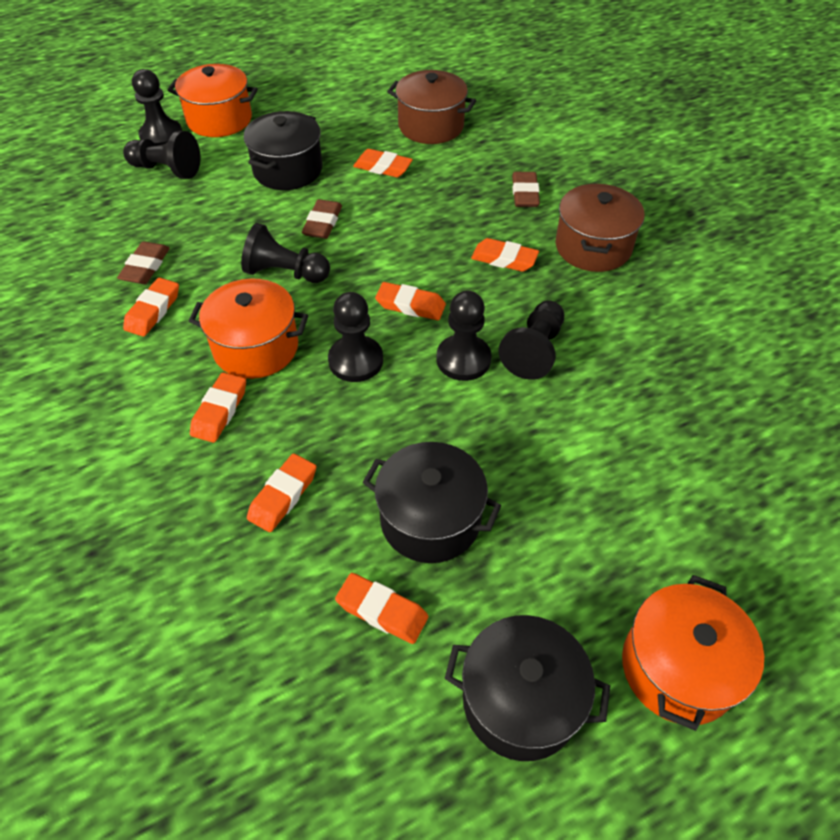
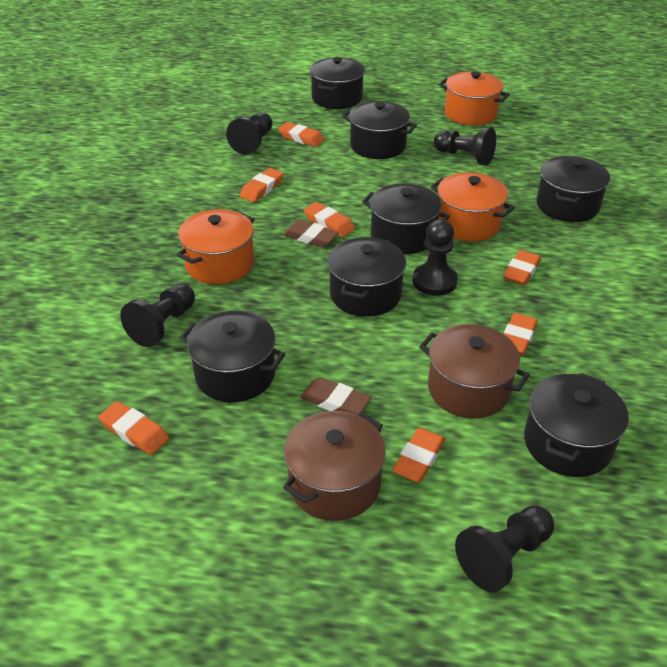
black pawn: [123,131,200,179] [132,69,182,146] [241,223,330,283] [328,292,383,382] [436,291,491,381] [498,300,564,380] = 6 -> [120,284,195,347] [226,112,272,155] [412,219,458,296] [434,127,496,165] [455,505,554,592] = 5
black pot: [243,111,322,190] [362,442,501,563] [445,615,610,761] = 3 -> [180,310,286,402] [310,57,365,109] [328,237,406,317] [342,101,417,159] [362,184,450,254] [524,373,629,477] [536,156,610,222] = 7
brown eraser: [117,241,170,284] [302,199,342,239] [512,172,540,207] = 3 -> [283,220,339,248] [300,377,371,415] = 2

